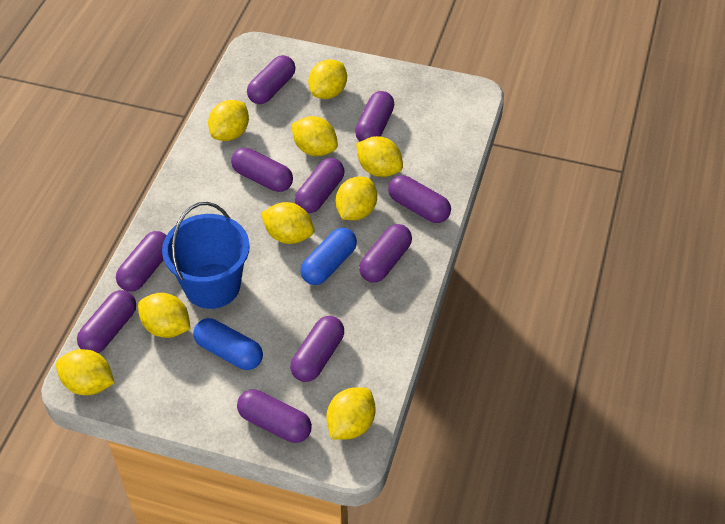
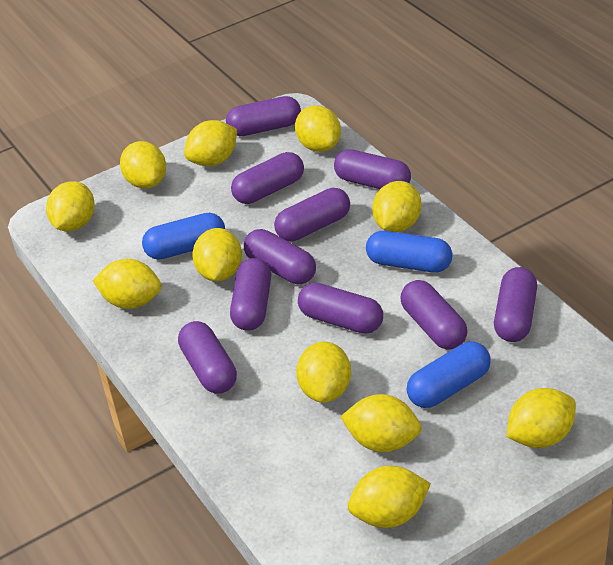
blue bucket: [162,202,250,309] = 1 -> none = 0
blue capsule: [193,318,263,370] [300,228,357,285] = 2 -> [142,213,225,260] [366,231,452,273] [407,342,491,408] = 3
yellow lemon: [56,349,115,395] [138,293,190,338] [208,100,249,141] [261,202,315,244] [292,116,338,156] [308,59,347,99] [326,387,376,439] [336,177,377,221] [356,136,403,177] = 9 -> [46,181,95,231] [93,259,162,309] [120,141,166,189] [184,120,237,166] [192,228,242,282] [295,105,341,152] [296,341,351,403] [340,394,422,452] [348,466,431,528] [372,181,421,232] [506,388,576,448] = 11

